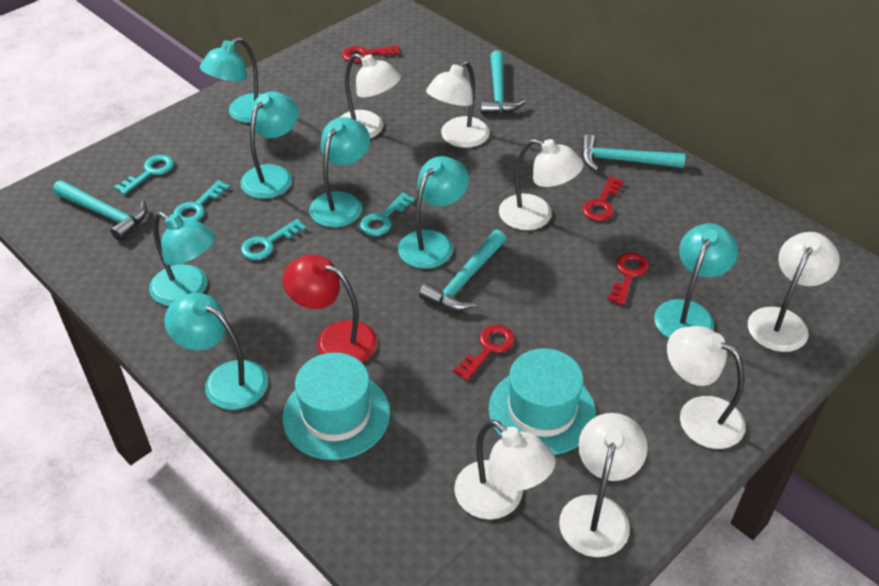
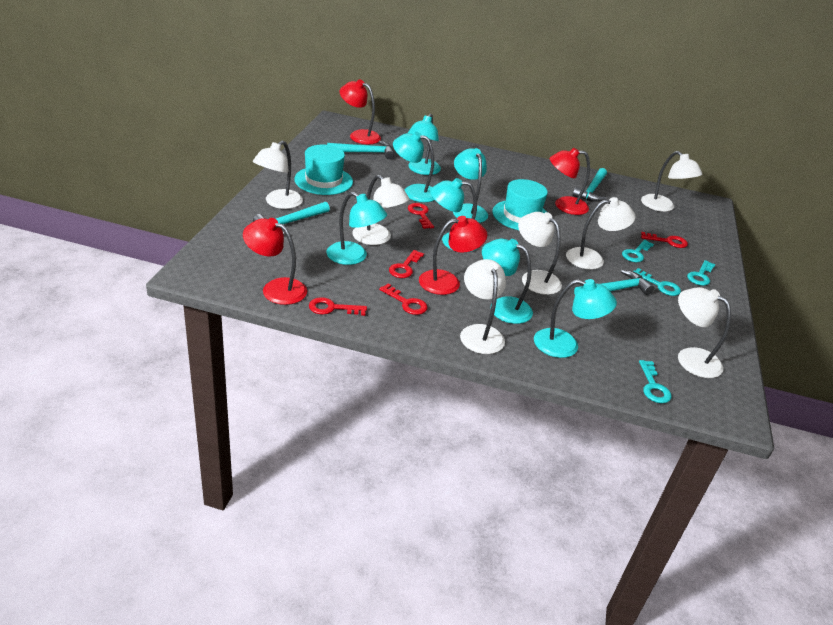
red key: [342,45,400,62] [453,325,515,381] [582,176,624,221] [607,252,649,305] = 4 -> [309,297,367,316] [379,284,428,315] [389,250,424,278] [408,203,434,229] [641,232,688,248] = 5
red lamp: [283,254,377,363] = 1 -> [243,218,307,305] [339,79,381,144] [419,216,487,295] [549,148,590,215] = 4

